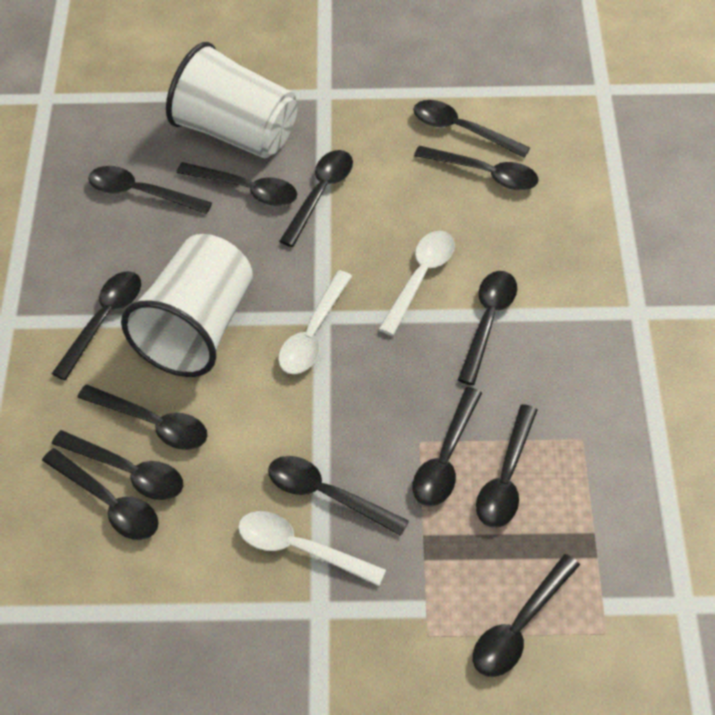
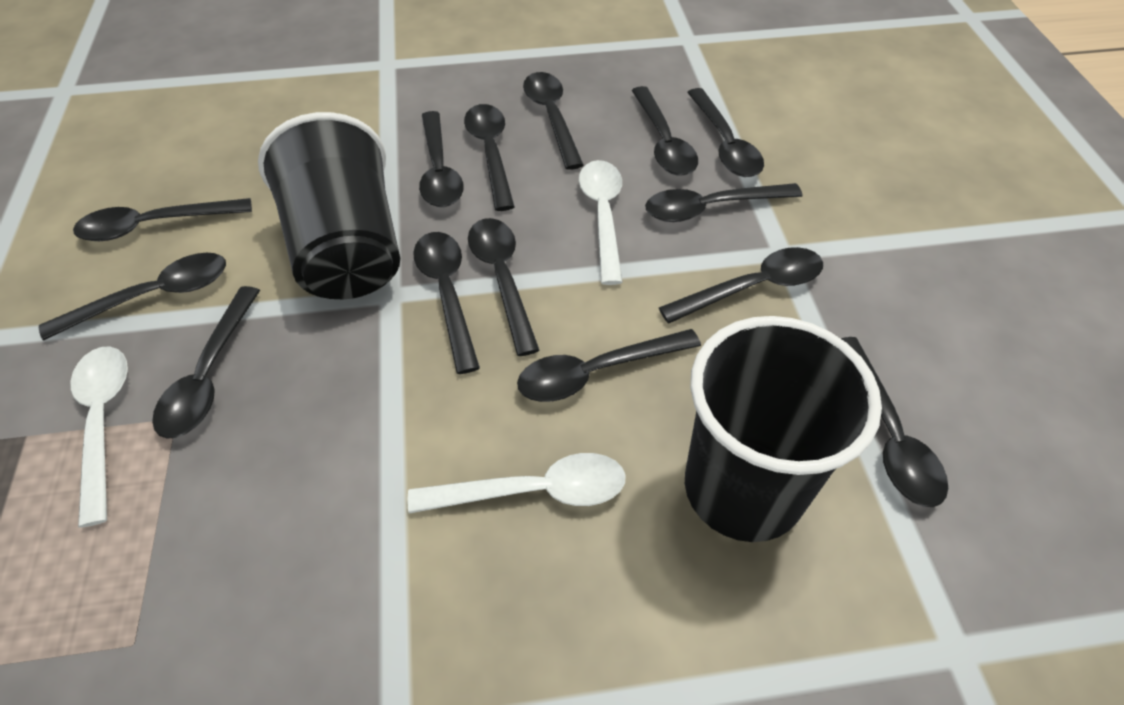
black cup: none = 0 -> [258,112,400,299] [685,316,882,542] = 2
white cup: [121,234,253,377] [166,42,297,159] = 2 -> none = 0

